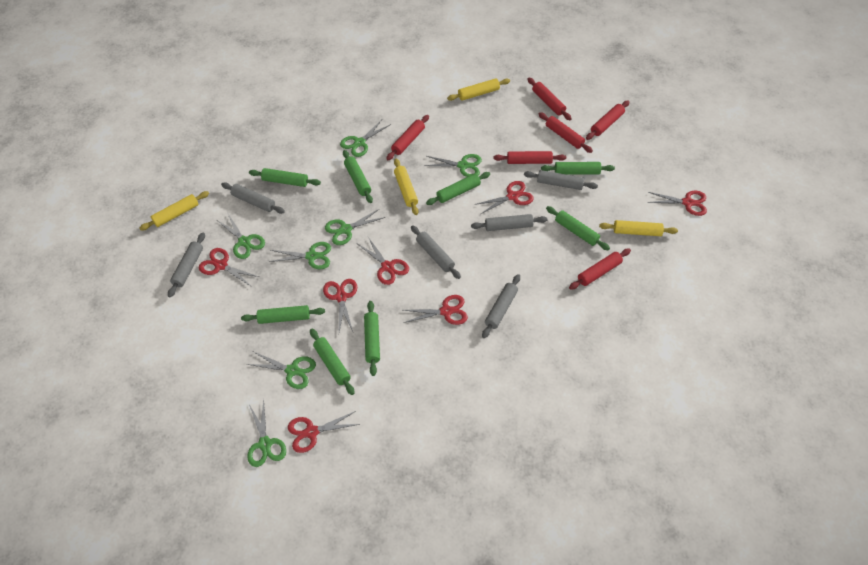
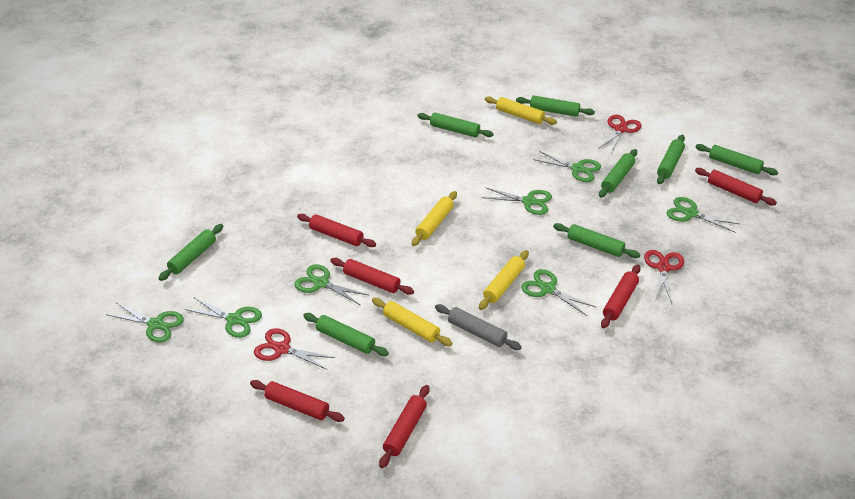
grey rolling pin: [168,232,205,297] [221,182,285,214] [411,225,461,279] [471,214,547,231] [482,274,520,338] [524,170,598,190] = 6 -> [435,304,522,350] = 1
red scissors: [199,248,259,287] [288,411,360,453] [323,279,357,332] [358,237,409,285] [403,295,468,325] [474,181,534,214] [647,191,707,216] = 7 -> [254,328,335,370] [598,115,641,153] [644,250,684,303] = 3

